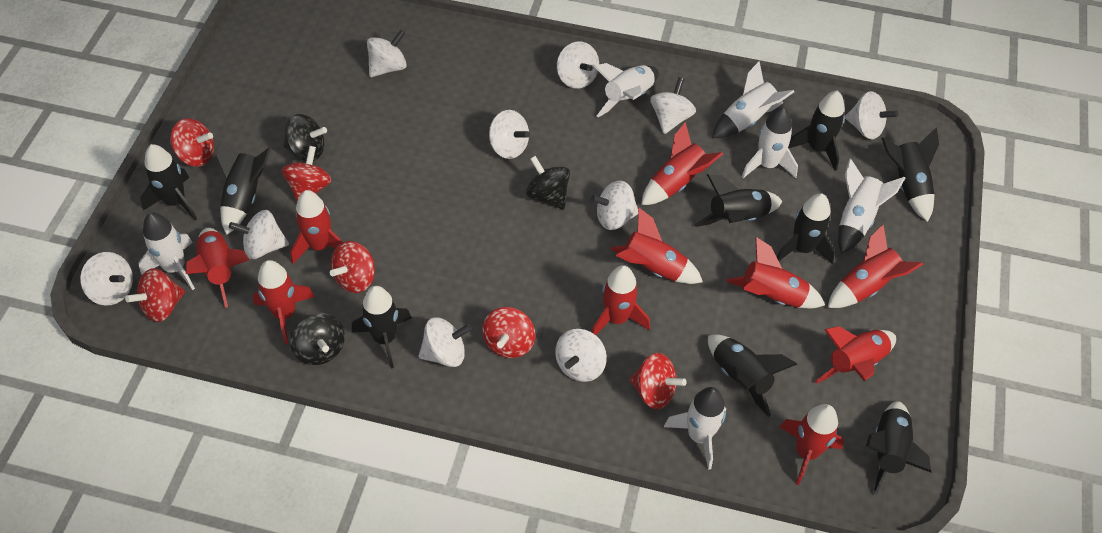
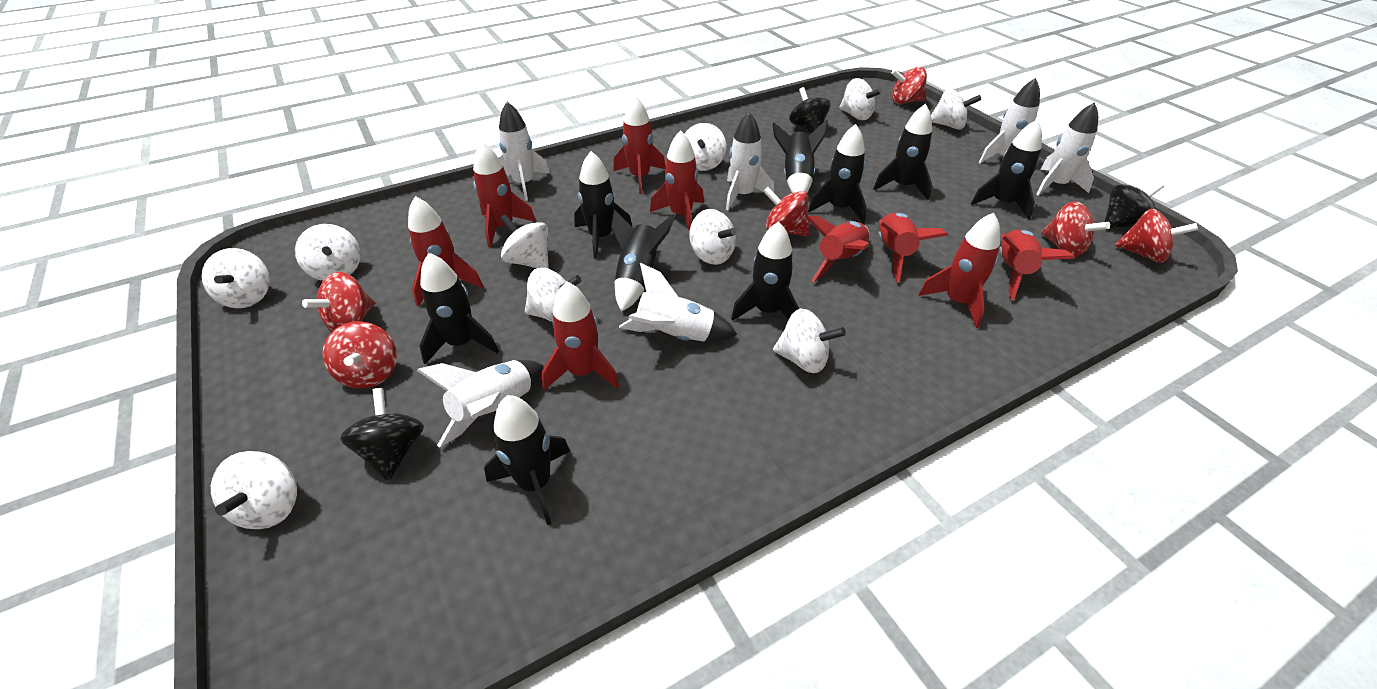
red rocket: [186,228,249,308] [253,260,315,344] [290,190,343,264] [592,265,650,335] [610,207,703,284] [641,122,723,205] [726,237,825,308] [780,404,844,485] [815,326,896,384] [827,225,923,308] = 10 -> [408,196,483,306] [473,141,536,247] [542,281,620,390] [613,96,666,194] [650,130,704,233] [806,216,869,282] [879,213,948,283] [918,213,1000,328] [999,230,1075,301] = 9

